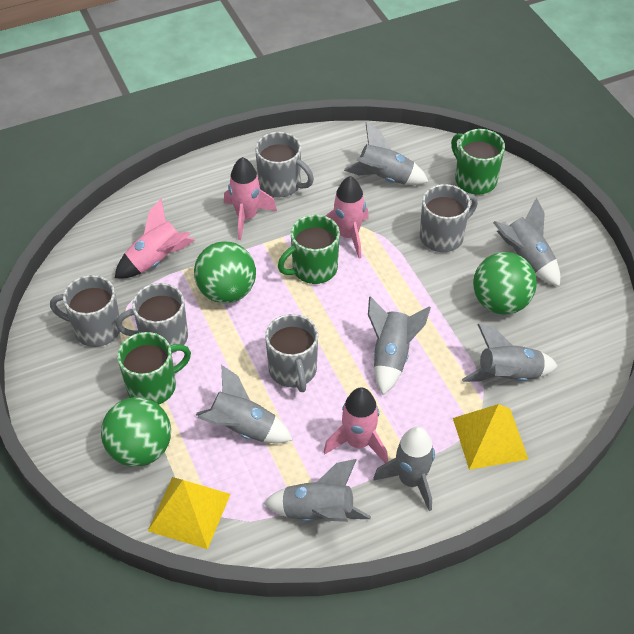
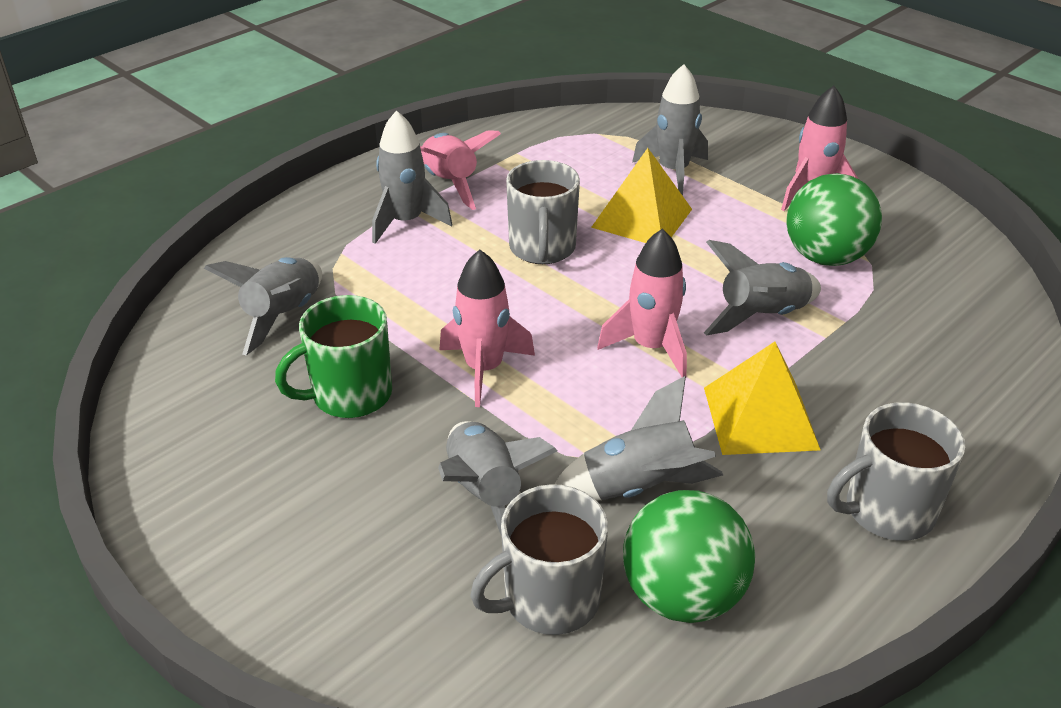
green ball: [101,397,171,467] [194,241,256,303] [473,252,537,315] = 3 -> [623,490,755,623] [787,173,882,266] = 2
green mug: [117,332,191,405] [278,215,340,284] [451,129,505,194] = 3 -> [275,295,392,418] = 1
grey mug: [50,275,120,347] [116,283,188,353] [255,132,314,197] [265,314,318,392] [420,184,478,252] = 5 -> [470,484,608,635] [506,160,580,264] [827,402,965,541] = 3
grey rocket: [196,365,293,443] [263,459,371,522] [344,122,429,185] [368,296,431,395] [373,426,435,511] [462,324,558,382] [493,198,560,287] = 7 -> [204,257,322,355] [372,111,453,244] [438,421,558,536] [554,376,723,500] [632,64,708,195] [704,240,821,335] = 6

